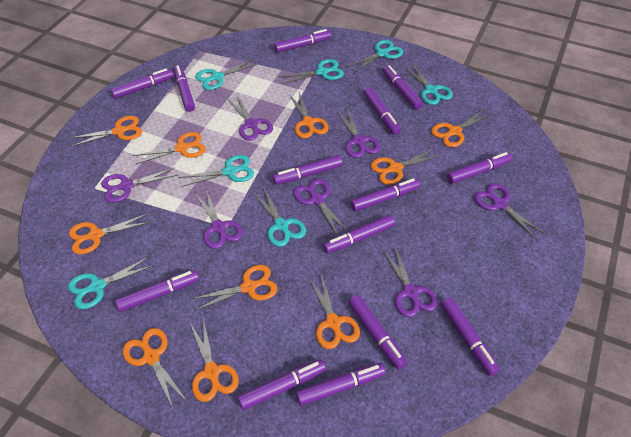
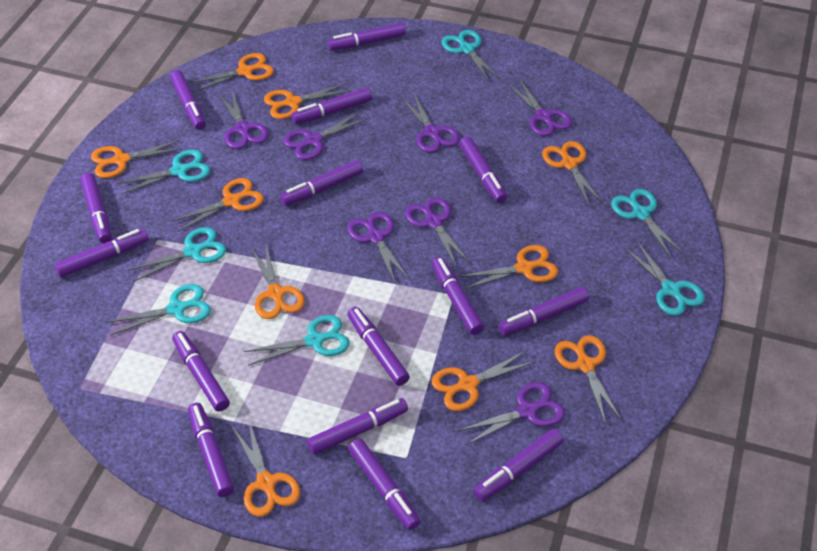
purple marker: [111,68,174,99] [115,270,199,312] [174,65,195,112] [238,359,326,410] [273,155,343,185] [274,29,331,53] [296,363,385,406] [323,215,395,253] [348,295,407,370] [350,178,420,211] [363,87,401,135] [382,65,423,109] [441,297,499,376] [447,152,512,184] = 14 -> [55,229,149,277] [80,173,112,243] [170,70,206,130] [172,331,230,412] [188,403,234,497] [280,160,363,206] [291,88,372,124] [307,398,408,455] [328,23,406,51] [348,307,410,386] [348,439,420,530] [431,257,484,335] [459,136,507,203] [473,429,564,501] [498,287,589,336] = 15

